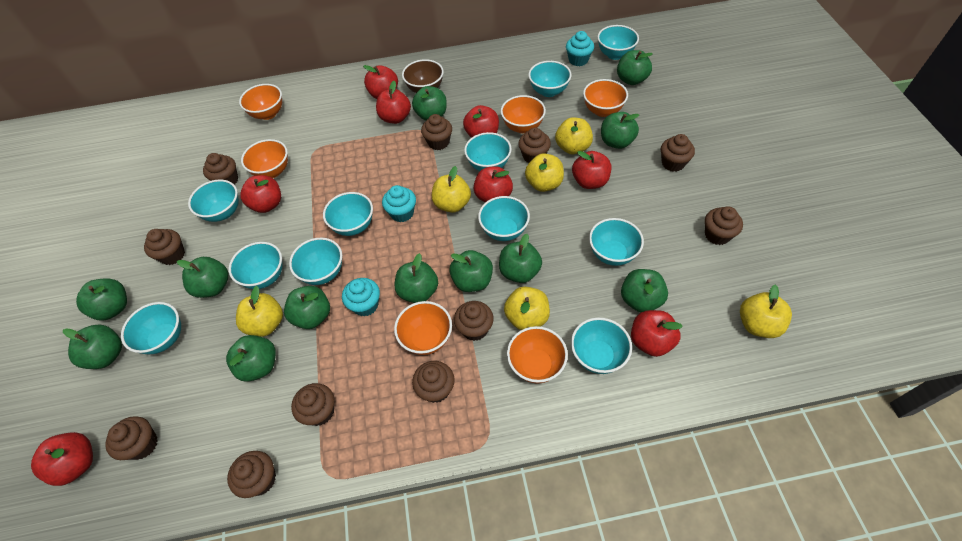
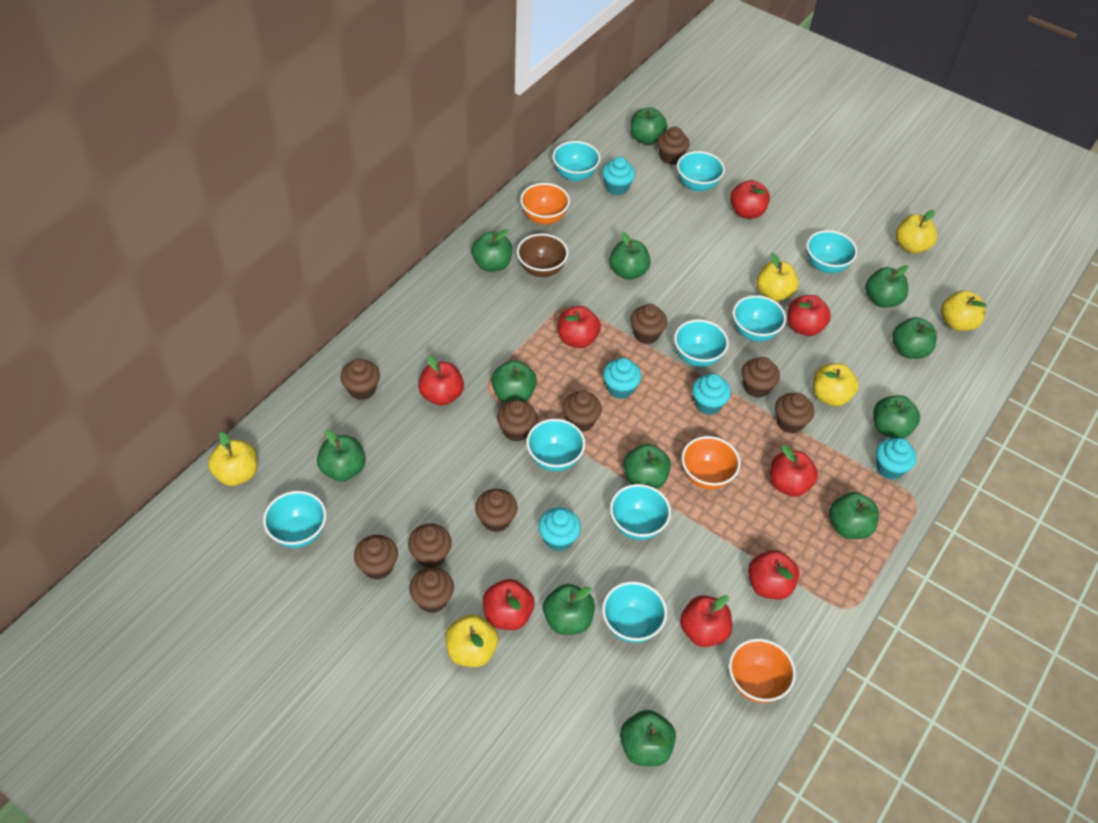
orange bowl: [239,84,282,120] [241,139,288,178] [394,301,452,355] [501,95,546,133] [507,326,568,384] [583,79,628,117] = 6 -> [520,183,570,225] [682,436,741,489] [729,639,796,703] = 3
turquoise bowl: [121,302,181,354] [188,180,239,222] [229,242,283,289] [289,238,342,285] [323,192,373,236] [464,132,512,171] [478,196,530,241] [528,61,572,97] [571,318,632,374] [589,218,644,266] [597,25,639,60] = 11 -> [263,491,326,548] [527,419,585,471] [553,141,601,181] [602,581,667,643] [610,484,671,540] [674,319,729,367] [677,151,725,192] [733,295,786,341] [806,230,857,273] = 9
turquoise cupcake: [342,278,380,316] [382,185,416,222] [566,31,594,66] = 3 -> [538,507,581,551] [602,157,635,195] [603,358,642,399] [692,374,731,415] [876,438,917,479] = 5

